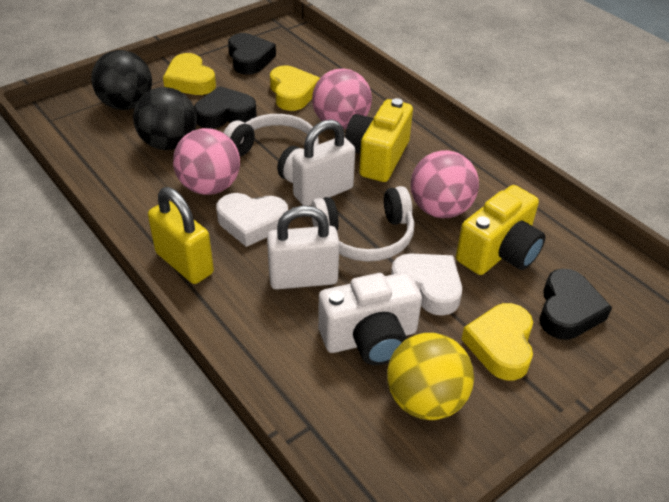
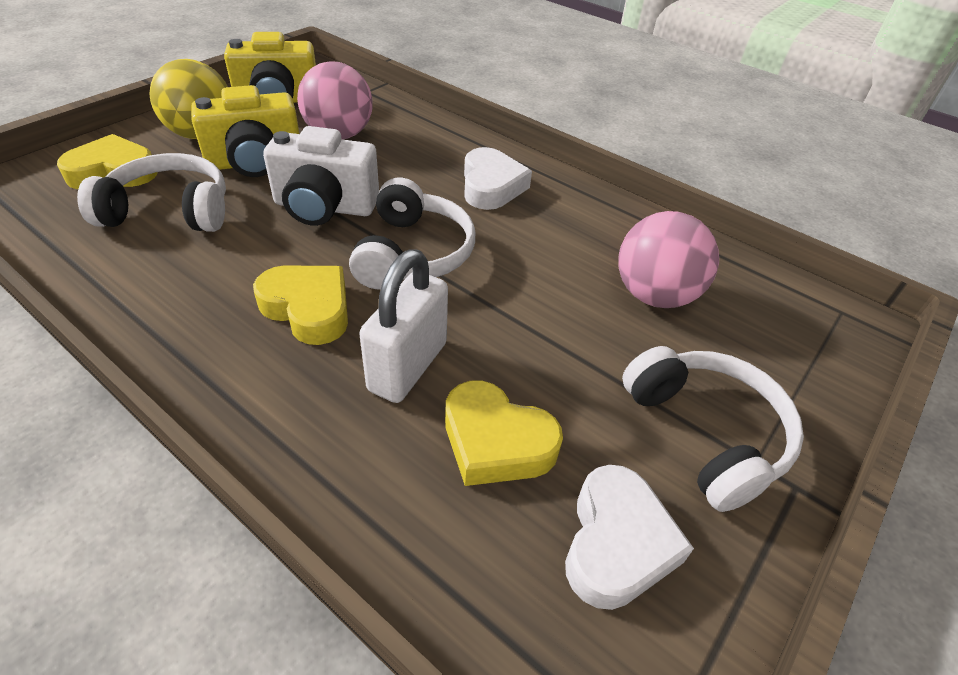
black ball: [91,50,152,110] [133,87,197,150] = 2 -> none = 0
black heart: [194,86,256,129] [228,33,276,75] [539,268,612,340] = 3 -> none = 0
pink ball: [173,128,240,195] [312,69,372,129] [411,150,479,218] = 3 -> [297,61,373,139] [618,211,719,308] = 2
white headphones: [224,114,319,183] [311,186,414,262] = 2 -> [77,153,226,232] [349,178,475,289] [622,346,804,512] = 3
white padlock: [267,205,340,289] [292,119,355,206] = 2 -> [359,249,448,403] = 1
yellow padlock: [148,187,214,284] = 1 -> none = 0

